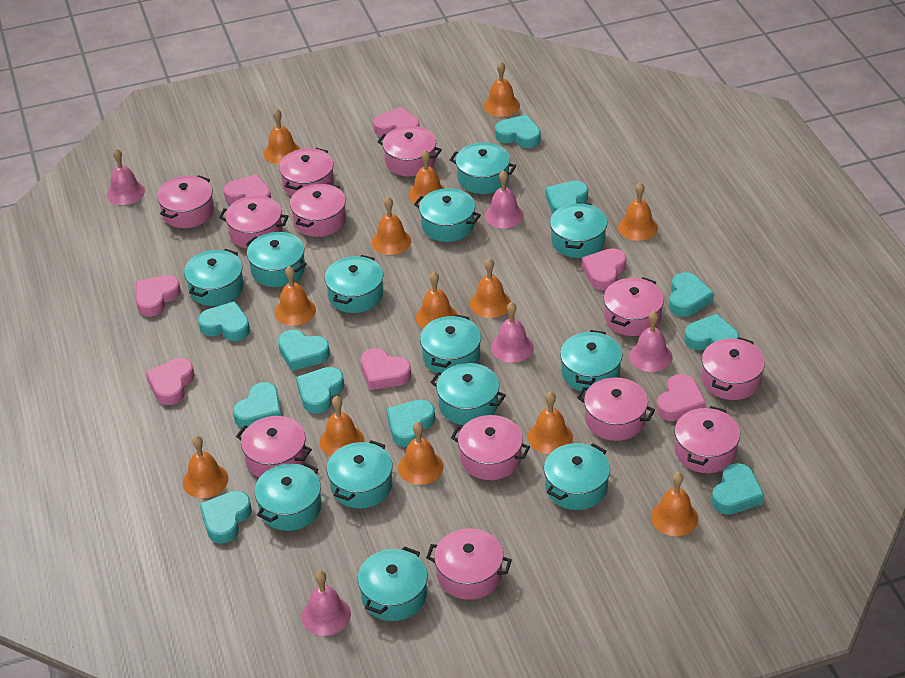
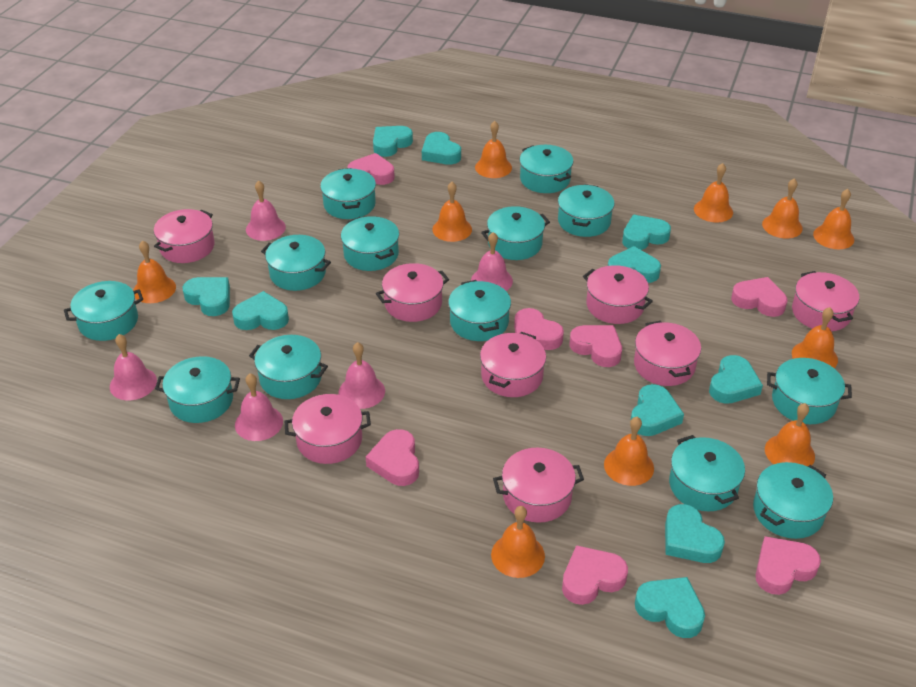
orange bell: [183,435,228,498] [264,108,300,164] [275,266,316,326] [319,396,364,456] [372,197,411,255] [398,422,444,485] [408,150,444,205] [416,272,457,329] [470,258,511,318] [484,62,520,117] [528,391,573,454] [618,182,658,241] [651,472,698,536] = 13 -> [133,240,176,303] [432,182,472,242] [475,121,512,178] [491,506,545,578] [604,417,654,486] [694,163,733,223] [762,178,803,238] [765,403,815,467] [792,307,838,368] [813,189,854,249] = 10
pink pot: [157,175,214,228] [219,196,289,249] [236,416,312,478] [279,148,334,197] [290,183,346,237] [377,126,442,176] [426,528,512,600] [451,415,530,480] [577,377,655,441] [604,277,664,336] [675,406,740,473] [702,337,765,400] = 12 -> [154,209,215,263] [285,394,371,464] [376,263,449,322] [480,332,546,397] [493,448,584,523] [583,265,653,324] [634,321,701,386] [792,271,859,331] = 8
turquoise heart: [198,301,250,341] [200,491,252,544] [233,382,281,428] [278,330,330,371] [296,367,344,414] [387,400,435,447] [495,115,541,148] [546,181,588,214] [669,272,714,317] [684,314,739,350] [712,463,764,515] = 11 -> [183,277,230,316] [232,291,289,330] [373,126,413,157] [422,132,461,165] [608,246,661,283] [622,215,671,250] [630,384,684,436] [635,577,705,638] [665,504,725,563] [709,355,763,404] = 10

